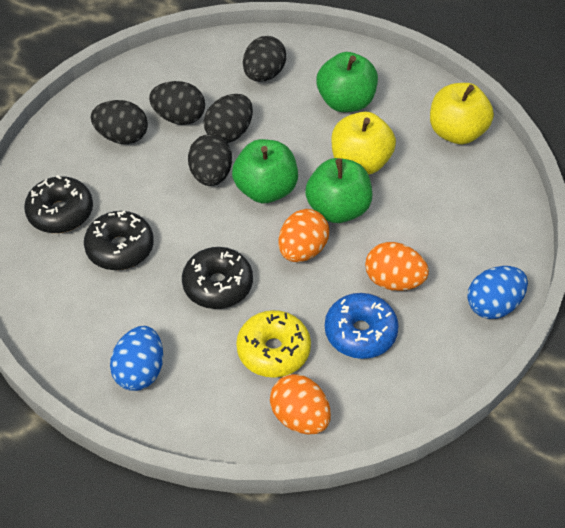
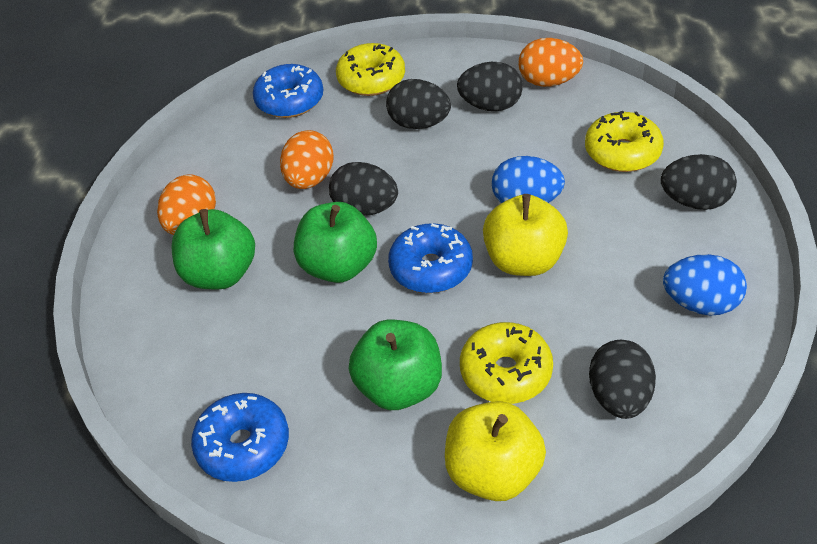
black donut: [24,175,93,233] [84,211,154,270] [182,247,253,309] = 3 -> none = 0
blue donut: [325,293,399,359] = 1 -> [191,393,289,482] [253,64,323,118] [388,223,473,293] = 3
yellow donut: [236,310,311,378] = 1 -> [336,43,405,96] [460,322,553,404] [585,111,664,172] = 3

